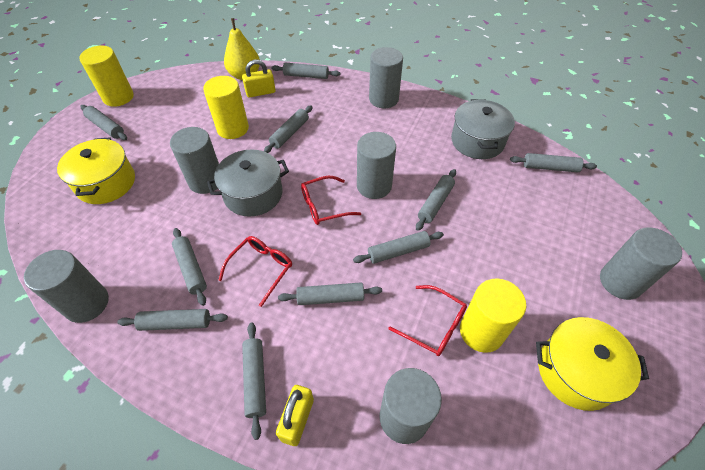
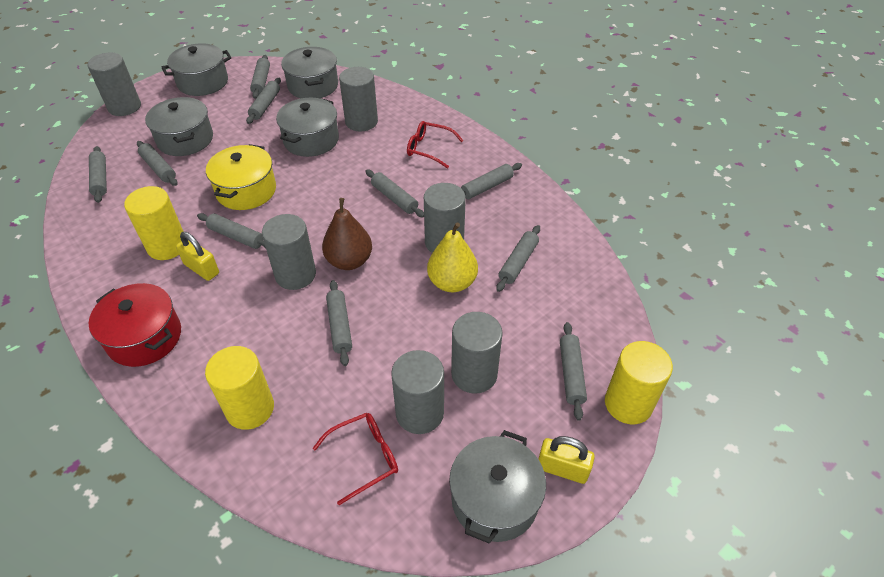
brown pear: none = 0 -> [322,198,372,270] = 1
grey pot: [207,149,289,217] [451,99,515,159] = 2 -> [145,97,213,156] [161,43,231,96] [276,98,339,157] [281,47,338,98] [449,430,546,544] = 5
red glasses: [218,236,292,307] [301,176,361,225] [388,285,467,356] = 3 -> [313,413,398,505] [407,121,464,168] = 2
red pot: none = 0 -> [89,283,181,367] = 1
yellow pot: [57,137,135,204] [536,317,649,411] = 2 -> [206,144,276,210] = 1

